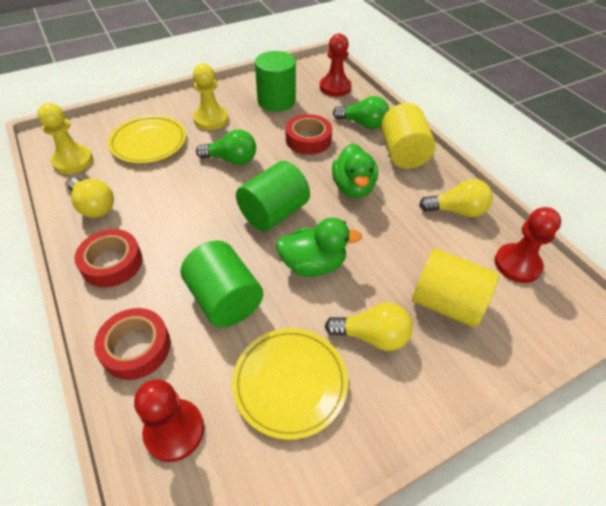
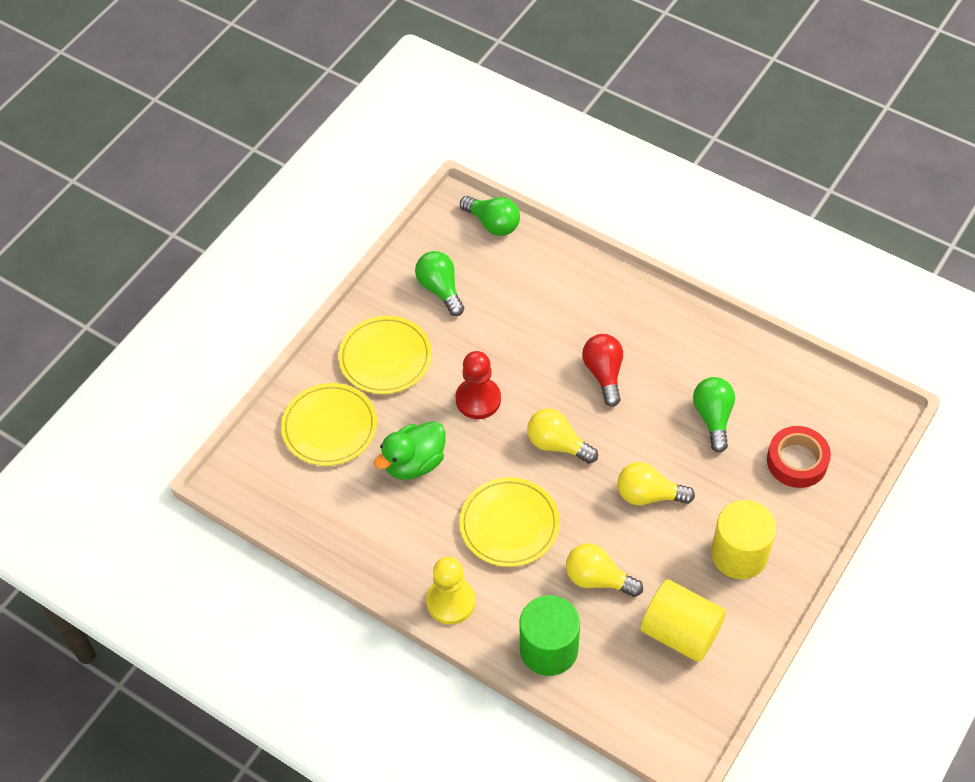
green cylinder: [181,241,263,328] [236,161,310,232] [255,51,296,112] = 3 -> [520,595,580,676] = 1
green duck: [276,217,362,277] [332,143,378,198] = 2 -> [374,421,445,480] = 1
green light bulb: [196,129,256,165] [333,96,389,129] = 2 -> [415,251,464,316] [460,196,520,236] [693,377,735,453] = 3
red light bulb: none = 0 -> [582,334,623,407] = 1
red pawn: [134,379,204,462] [320,34,351,97] [494,207,561,283] = 3 -> [455,351,501,419] = 1
red tape: [74,229,142,287] [94,308,171,380] [285,114,332,155] = 3 -> [767,426,831,488] = 1
yellow pawn: [37,103,93,174] [193,63,228,130] = 2 -> [426,557,475,625] = 1
yellow plate: [108,115,186,163] [232,328,348,440] = 2 -> [281,383,377,466] [338,316,432,394] [459,477,560,567] = 3

